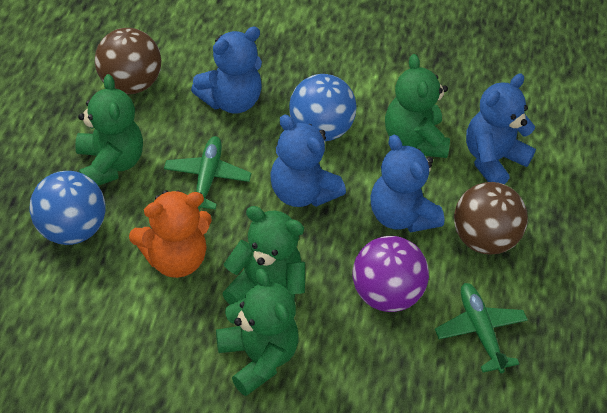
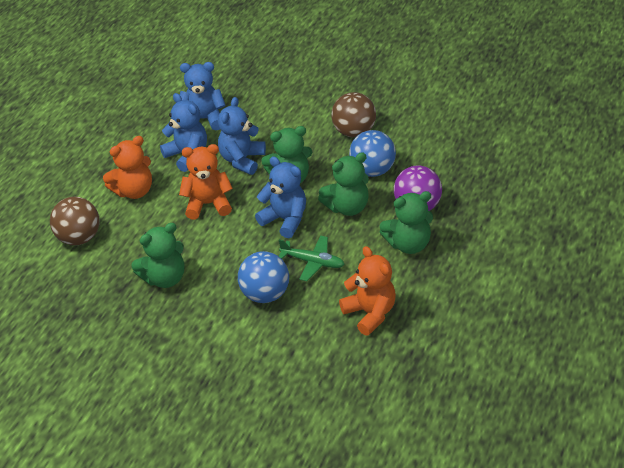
green plane: [164,136,251,210] [435,283,528,373] = 2 -> [279,236,345,281] = 1
orange teddy bear: [129,190,212,278] = 1 -> [103,136,152,199] [179,144,233,220] [339,246,396,336] = 3

